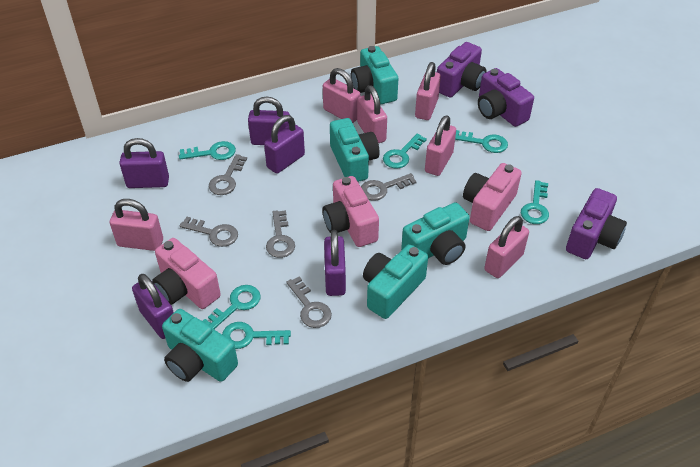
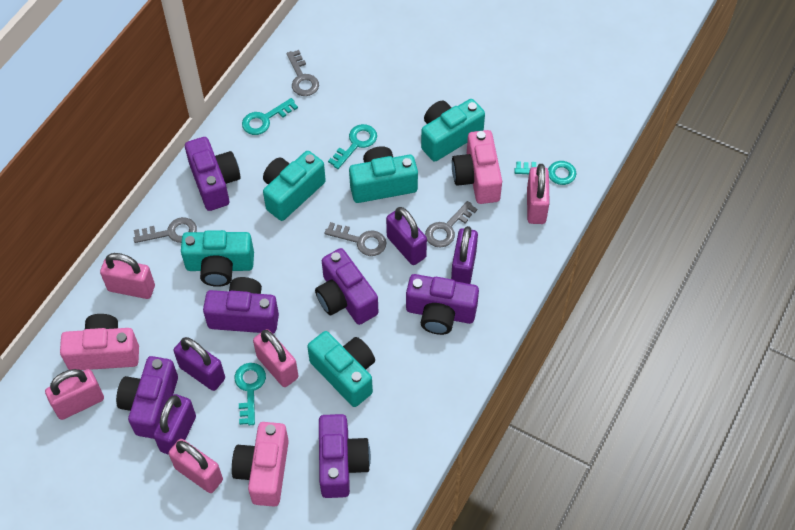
grey key: [179,217,238,247] [209,154,247,195] [266,210,295,258] [286,276,332,328] [361,173,417,201] = 5 -> [133,217,197,243] [286,50,319,96] [324,222,387,256] [425,201,477,248] = 4
pink padlock: [110,199,163,251] [323,68,361,123] [357,85,387,143] [415,62,441,120] [425,115,456,176] [484,216,529,278] = 6 -> [45,369,104,420] [100,253,155,299] [169,439,223,493] [253,329,298,387] [527,164,550,224] = 5
purple camera: [437,42,486,98] [478,68,534,127] [566,188,627,259] = 3 -> [116,356,178,439] [185,137,241,211] [203,277,279,333] [315,248,378,325] [319,414,371,498] [406,274,479,335] = 6
purple padlock: [119,138,169,188] [132,274,174,339] [248,97,290,145] [264,115,305,174] [324,230,346,296] = 5 -> [153,394,196,455] [174,337,225,391] [386,207,427,265] [451,226,478,284] = 4
turquoise key: [179,141,236,160] [203,285,261,329] [222,322,291,349] [383,134,427,169] [455,130,508,153] [521,180,549,224] = 6 -> [235,363,266,425] [242,98,298,135] [328,124,377,169] [514,161,577,185] = 4

